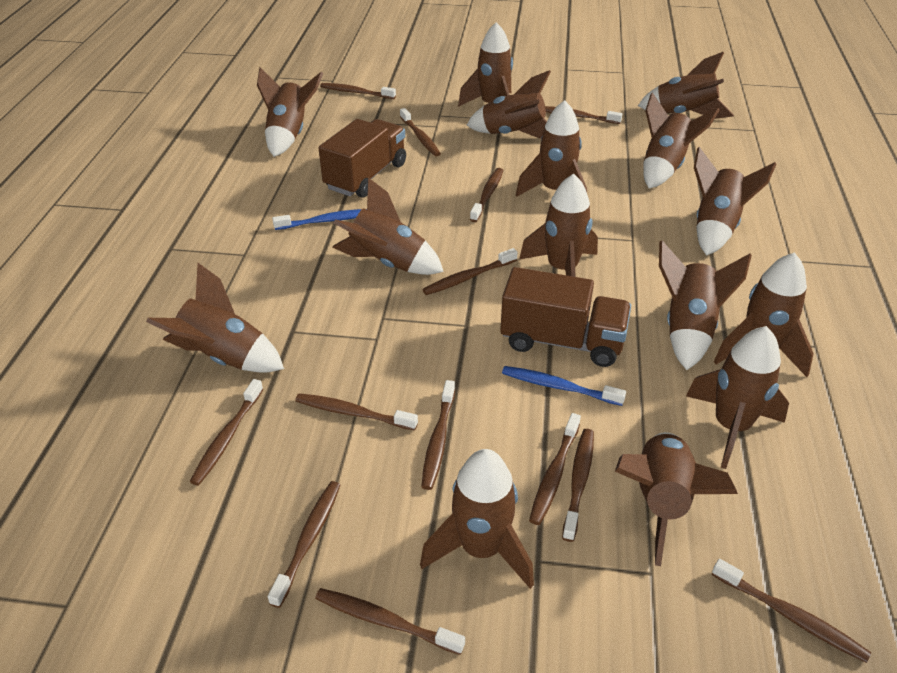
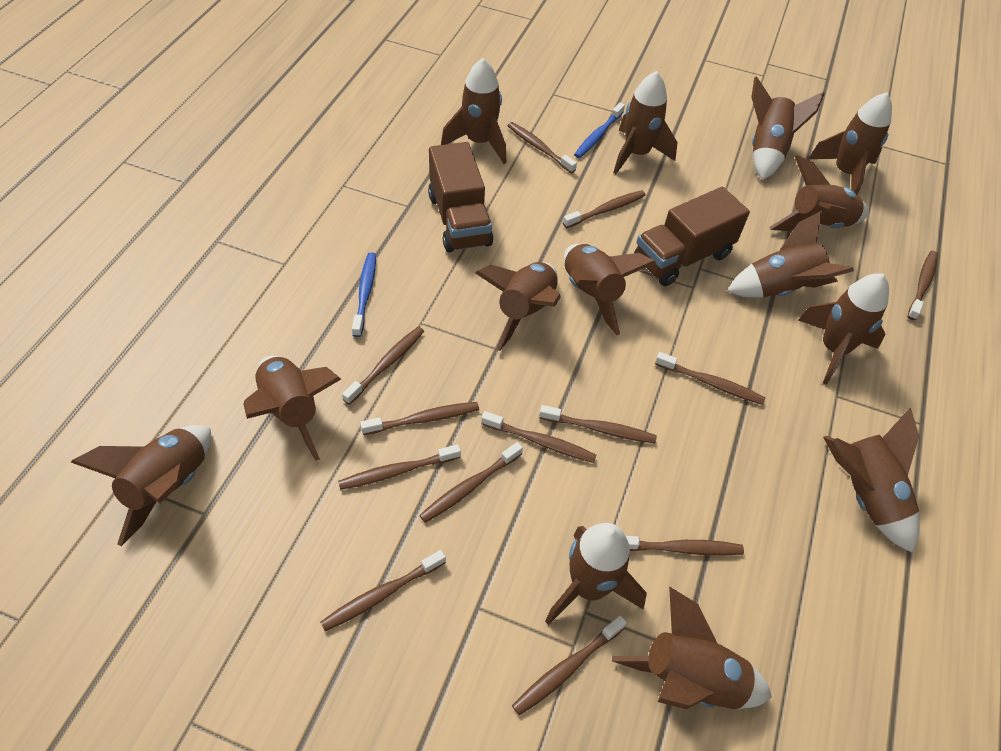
brown rocket: [146,263,284,373] [257,67,323,157] [333,178,444,275] [420,449,534,589] [458,22,513,107] [467,70,551,139] [516,100,587,197] [519,174,598,277] [615,432,738,566] [638,52,734,119] [643,92,720,188] [659,241,752,370] [686,326,789,469] [694,147,777,256] [714,252,814,377] = 15 -> [71,425,211,546] [243,356,341,461] [441,58,507,164] [475,262,561,351] [545,523,647,625] [564,244,656,335] [612,587,772,709] [613,71,677,174] [727,211,854,298] [752,76,825,180] [769,155,869,231] [798,273,889,385] [808,92,892,195] [823,408,920,553] = 14

